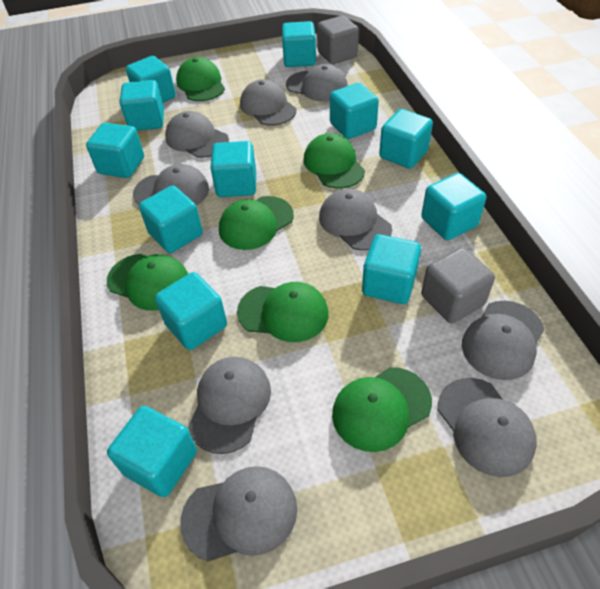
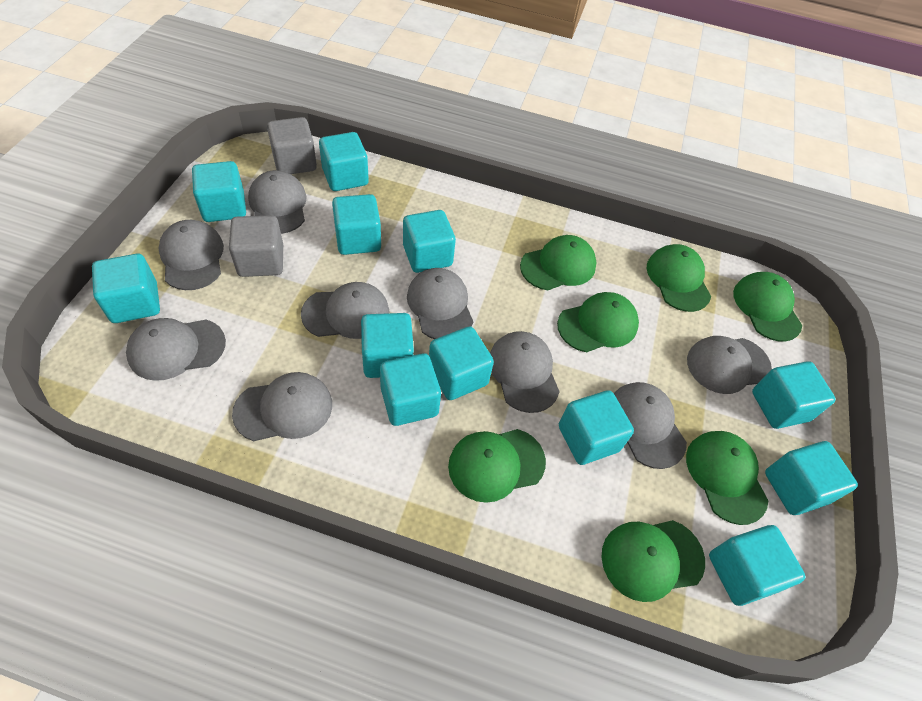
green cap: [107,254,188,311] [176,57,225,101] [219,196,294,250] [237,282,329,342] [304,133,365,189] [332,367,432,452] = 6 -> [448,429,546,503] [520,235,597,290] [557,292,639,352] [602,520,705,602] [646,244,711,312] [686,431,768,525] [733,272,802,342] = 7

